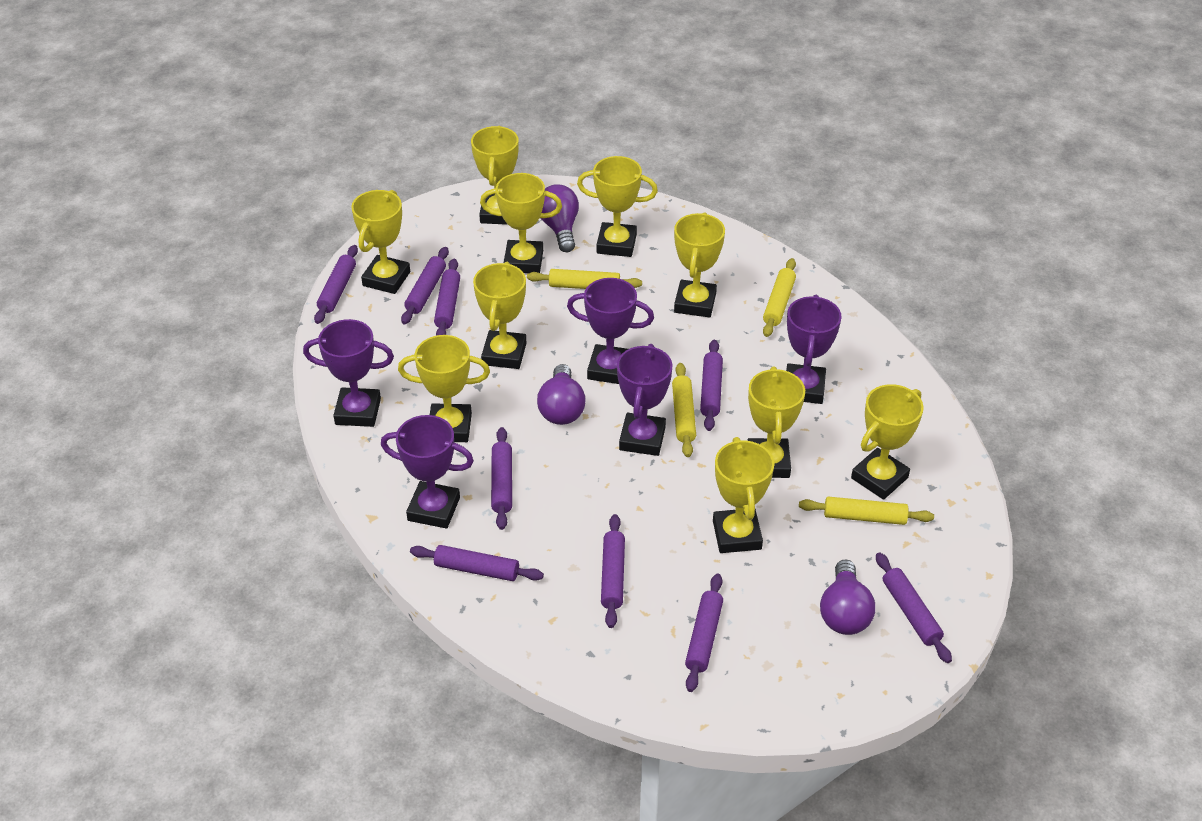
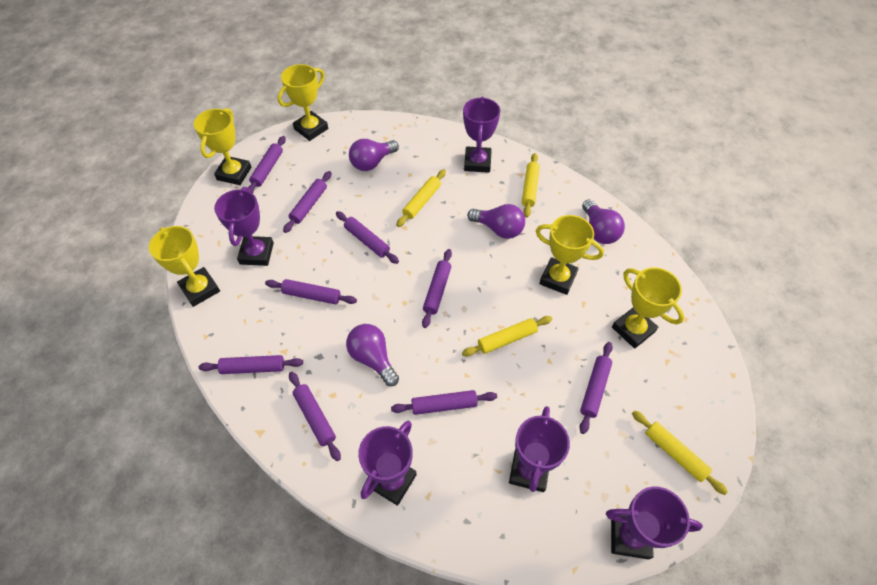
purple light bulb: [537,364,586,425] [541,184,579,252] [820,560,875,635] = 3 -> [346,324,399,386] [349,139,399,171] [467,204,525,239] [582,199,625,244] = 4
yellow trophy: [351,190,410,294] [398,335,490,442] [471,126,519,225] [473,262,526,369] [480,173,562,273] [577,156,658,257] [674,212,725,318] [713,437,774,553] [747,366,805,478] [851,384,924,500] = 10 -> [149,226,220,307] [194,108,251,185] [277,64,328,141] [536,215,604,295] [612,267,684,349] = 5

